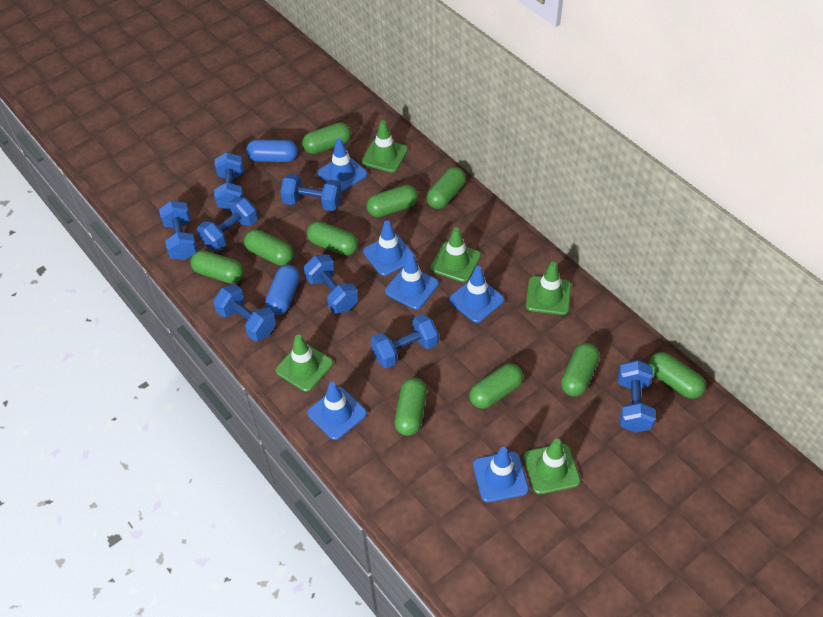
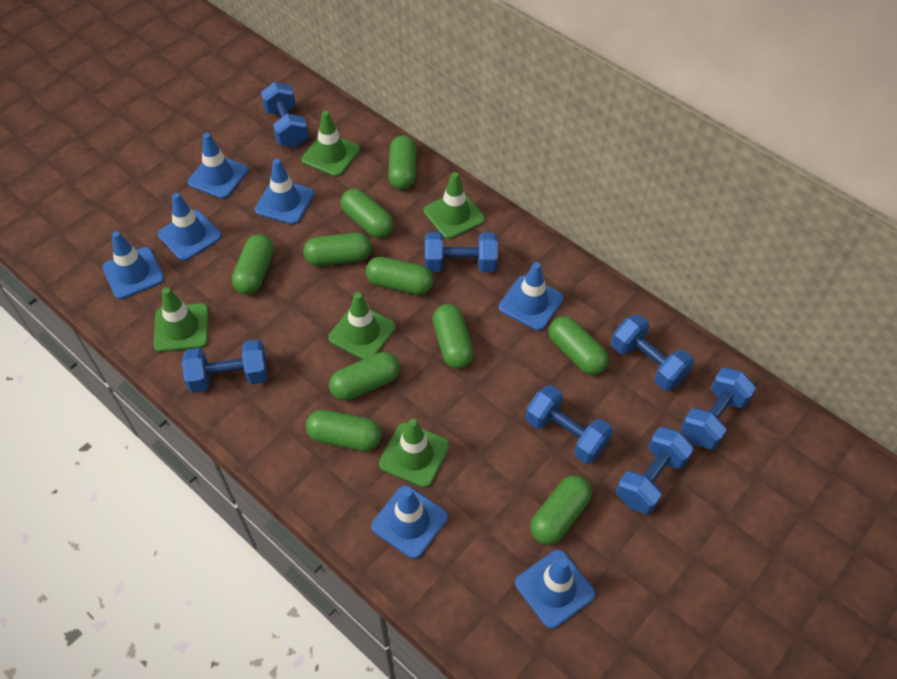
blue capsule: [246,140,298,162] [265,265,300,315] = 2 -> none = 0
blue dumbbell: [159,201,198,260] [197,197,258,251] [213,284,276,342] [214,152,244,210] [280,174,342,211] [304,255,358,314] [371,314,439,369] [618,360,656,433] = 8 -> [182,340,268,393] [261,82,309,147] [425,232,498,272] [526,385,613,464] [611,315,694,391] [616,427,694,514] [681,368,756,450] = 7
blue traffic cone: [307,382,367,440] [318,138,367,192] [363,220,415,276] [385,253,439,310] [449,266,504,323] [473,447,529,502] = 6 -> [102,231,164,299] [158,193,222,261] [188,133,248,199] [255,159,314,224] [371,485,448,559] [499,262,564,331] [515,549,596,629] = 7

